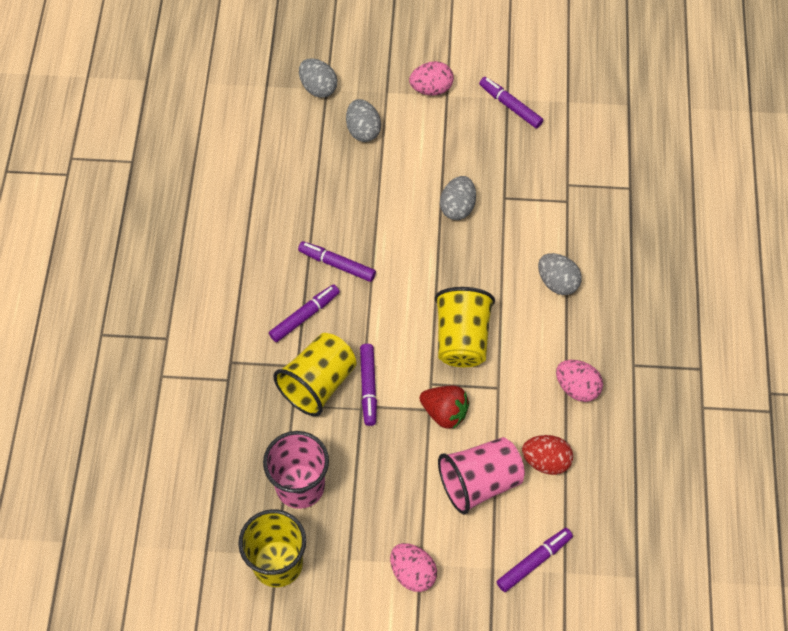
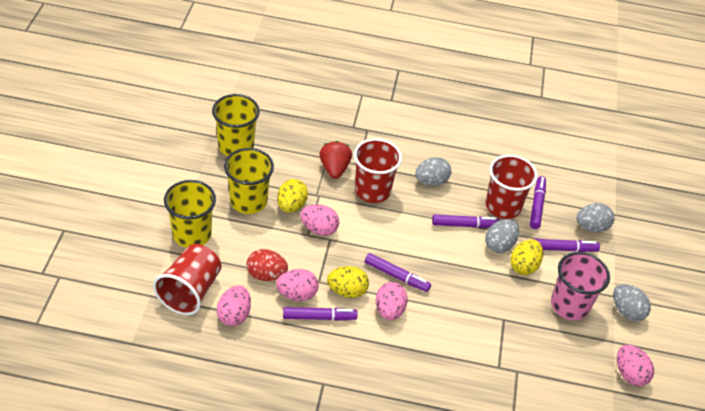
pink cup: [263,431,329,509] [438,437,525,514] = 2 -> [551,252,610,320] = 1
pink egg: [390,543,437,592] [409,61,454,96] [556,360,603,402] = 3 -> [217,285,251,326] [276,269,319,301] [300,204,339,236] [376,282,408,320] [617,345,654,386] = 5
red cup: none = 0 -> [153,244,221,315] [354,138,402,203] [486,155,538,219] = 3
yellow egg: none = 0 -> [277,179,308,213] [327,266,369,298] [510,239,543,275] = 3

